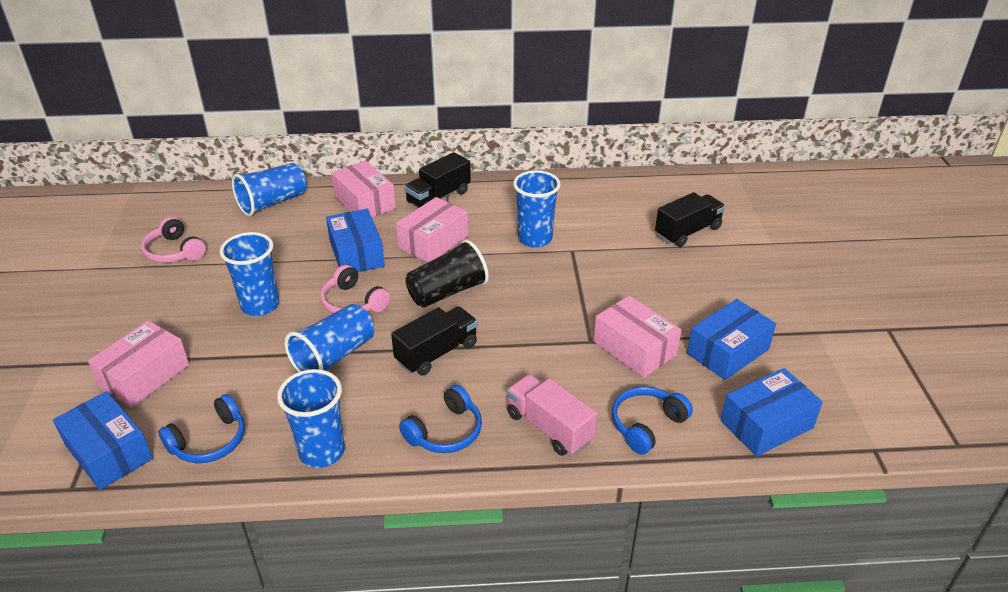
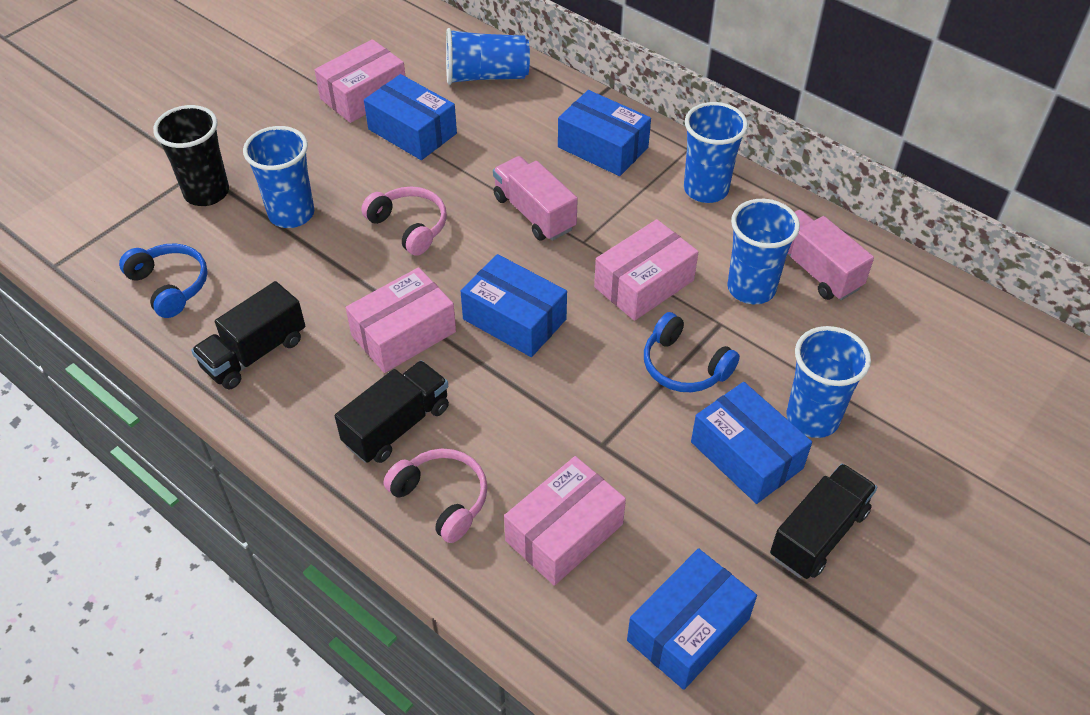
blue box: [53,391,153,490] [326,209,385,272] [687,299,776,380] [720,368,823,456] = 4 -> [364,74,457,160] [461,254,567,357] [558,90,651,176] [627,548,757,690] [691,382,812,504] = 5
blue headphones: [158,394,245,463] [399,385,482,453] [612,386,693,455] = 3 -> [119,244,208,318] [644,312,740,392] = 2
pink truck: [507,374,597,456] = 1 -> [493,156,578,241] [788,210,874,300] = 2

